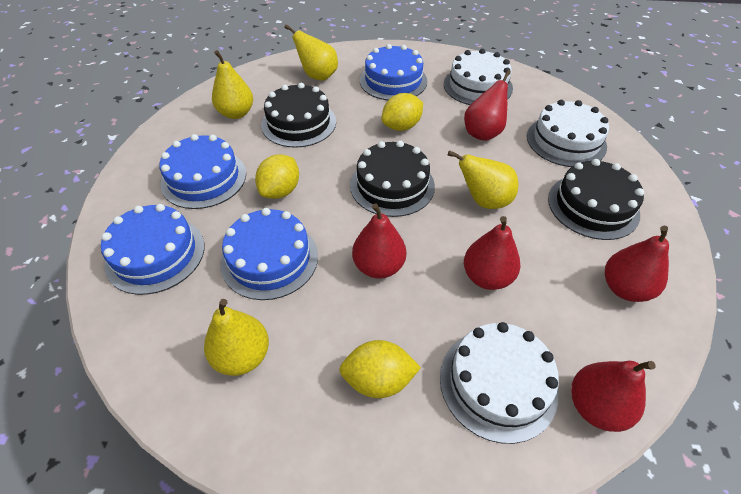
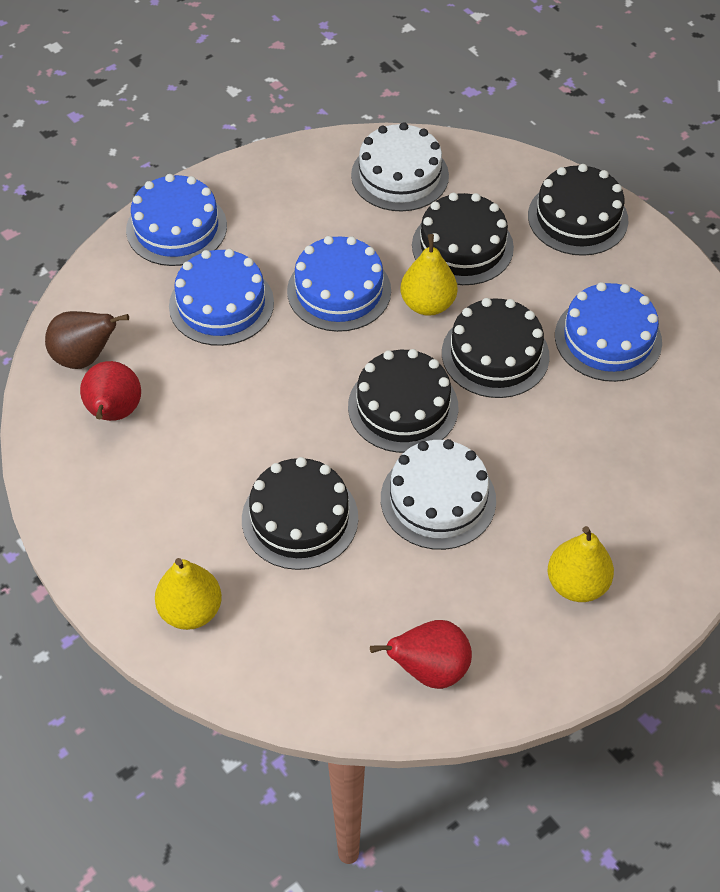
black cake: [261,83,336,148] [350,140,435,217] [548,159,644,240] = 3 -> [242,457,358,570] [348,349,458,453] [412,193,514,285] [442,298,550,398] [528,164,628,256] = 5
brown pear: none = 0 -> [45,311,129,369] = 1
red pear: [352,203,406,279] [464,70,511,141] [464,216,520,290] [571,361,655,432] [605,226,669,302] = 5 -> [80,361,141,421] [370,620,472,689] = 2
white cake: [440,322,559,444] [444,49,513,105] [527,100,609,167] = 3 -> [351,122,449,211] [381,439,496,550] = 2
yellow lemon: [255,154,299,199] [339,340,421,398] [381,93,423,131] = 3 -> none = 0
yellow pear: [204,299,269,376] [212,50,253,119] [284,24,338,80] [448,150,518,209] = 4 -> [155,558,222,630] [401,234,457,316] [548,526,614,602] = 3

